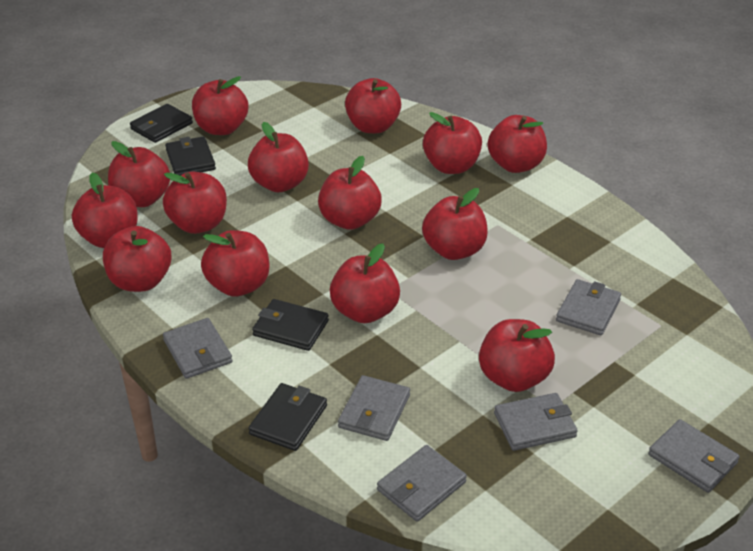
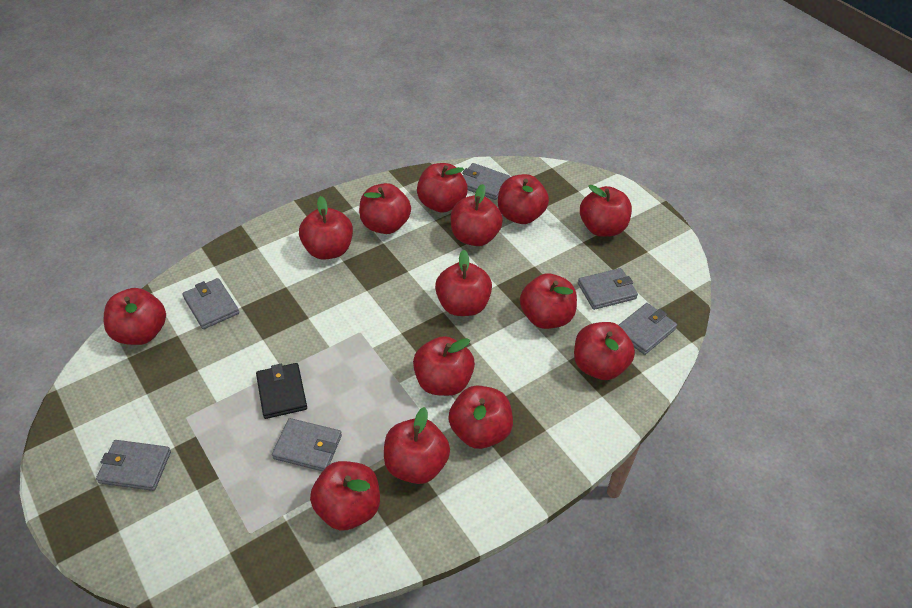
black wallet: [130,104,193,143] [165,137,216,176] [249,383,327,451] [252,299,329,351] = 4 -> [256,363,307,419] = 1

